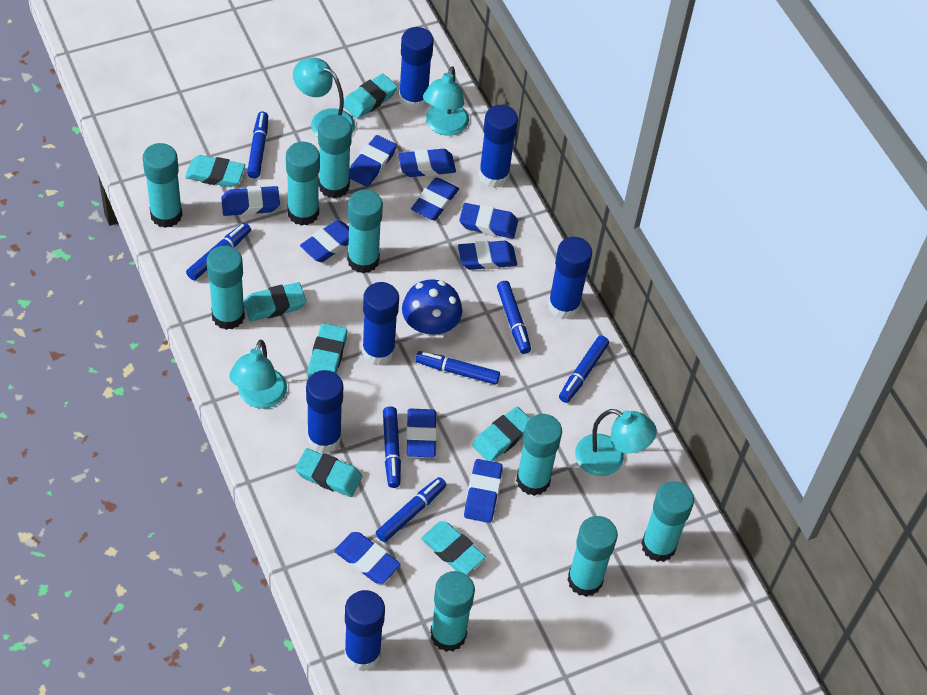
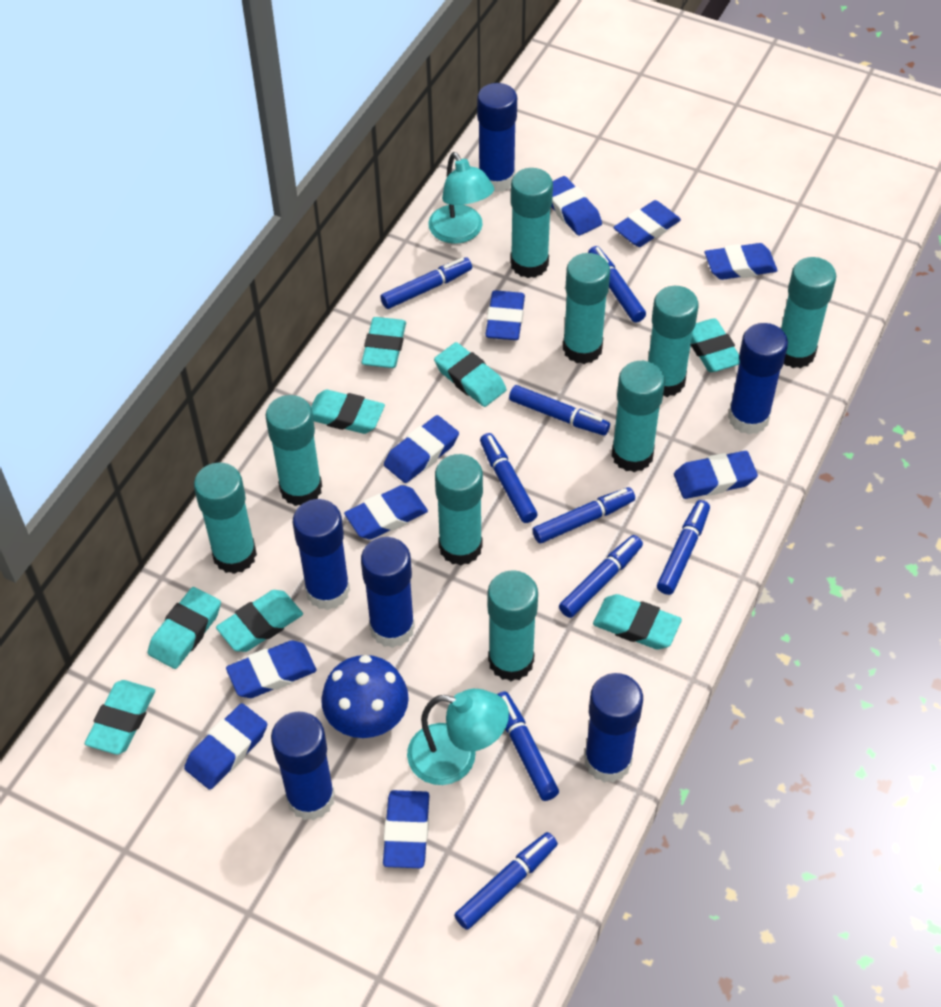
blue marker: [186,223,251,280] [247,112,268,178] [376,477,446,542] [383,406,401,488] [415,351,500,385] [497,281,531,354] [559,335,609,403] = 7 -> [381,257,472,309] [454,832,558,930] [480,433,538,523] [497,691,559,801] [509,385,610,436] [532,487,635,543] [559,535,643,618] [588,246,646,323] [657,500,710,595] = 9
turquoise eraser: [185,155,245,187] [243,282,306,322] [295,448,362,497] [307,323,347,378] [344,74,398,119] [421,521,486,574] [472,407,530,462] = 7 -> [85,680,155,755] [148,587,221,669] [216,590,303,652] [311,390,385,434] [362,317,406,368] [434,342,506,407] [593,594,682,650] [691,318,740,372] = 8
turquoise lamp: [229,340,287,409] [293,58,355,137] [423,66,469,136] [575,409,657,476] = 4 -> [407,689,509,785] [428,152,494,244] = 2

